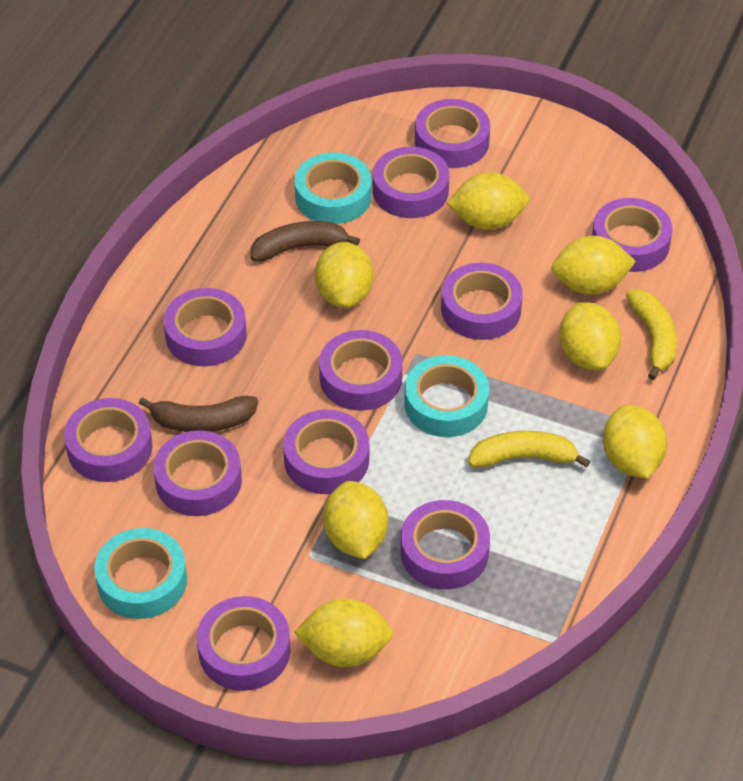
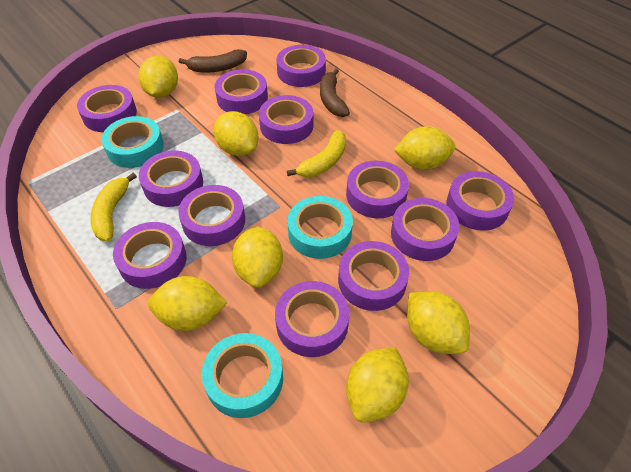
purple tape: [64,398,153,482] [153,430,242,516] [164,288,247,366] [197,596,290,691] [283,410,369,494] [319,330,402,411] [373,147,450,218] [401,500,490,589] [415,99,490,168] [441,263,523,340] [592,198,673,272] = 11 -> [77,85,137,132] [113,222,186,289] [139,151,203,207] [178,185,245,246] [215,69,268,114] [259,95,313,144] [275,281,349,357] [276,45,326,87] [338,241,409,311] [346,161,409,218] [391,198,459,261] [446,171,514,231] = 12

